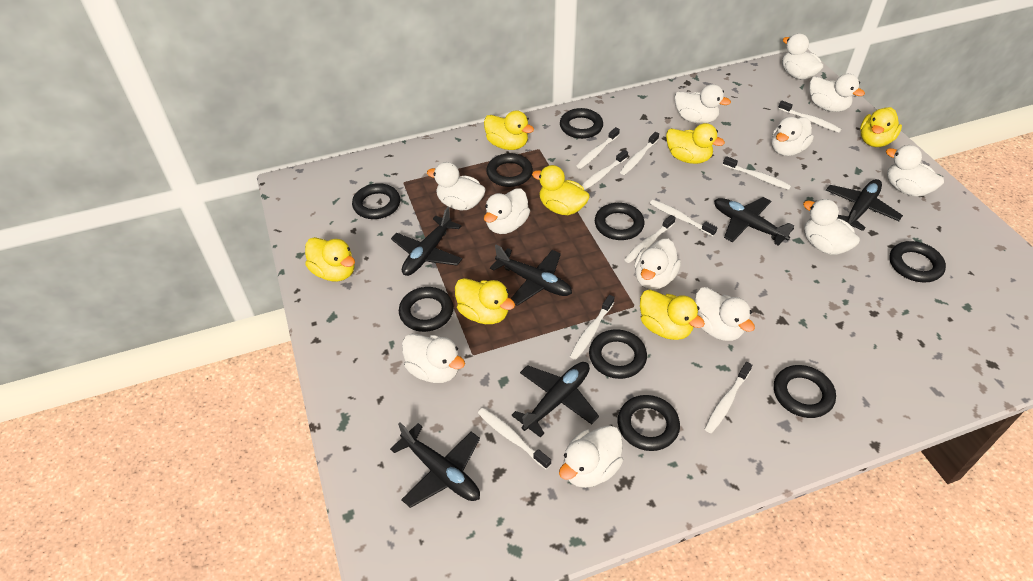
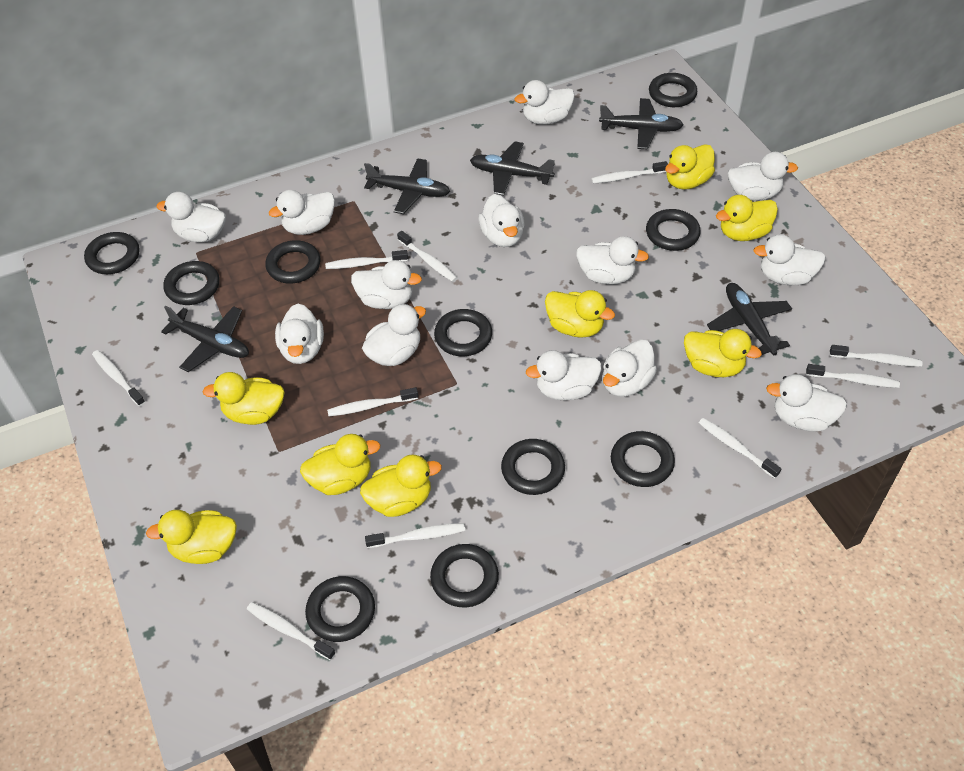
black plane: [390,422,480,508] [391,207,462,276] [490,245,572,306] [511,362,599,438] [714,197,794,246] [826,179,903,231] = 6 -> [161,306,249,372] [364,158,450,214] [470,141,555,196] [599,98,684,149] [707,283,792,355] = 5
black ring: [352,183,400,219] [399,287,454,332] [486,153,533,187] [560,108,603,139] [589,329,647,379] [595,203,644,240] [618,395,680,451] [774,365,836,418] [889,241,946,282] = 9 -> [84,232,139,274] [163,261,220,305] [265,240,321,284] [305,576,375,642] [430,544,499,608] [434,309,492,356] [501,439,565,495] [611,431,675,487] [646,209,701,251] [649,73,697,107] = 10
white duck: [402,334,465,383] [427,162,486,210] [484,188,530,234] [559,425,623,488] [634,239,681,290] [675,84,731,124] [694,287,755,341] [771,117,814,156] [782,33,823,80] [803,199,860,255] [809,74,865,112] [886,145,944,197] = 12 -> [157,192,226,242] [269,190,335,235] [275,304,324,364] [351,260,422,309] [362,304,426,366] [478,194,524,247] [515,80,575,125] [526,350,602,400] [576,236,649,285] [602,340,657,397] [728,152,798,201] [753,234,825,285] [766,374,847,432] = 13
yellow duck: [305,237,355,282] [455,278,515,324] [484,110,534,150] [532,165,590,215] [640,290,705,340] [666,123,725,164] [860,107,902,147] = 7 -> [146,510,237,564] [203,372,284,425] [300,434,380,495] [360,454,442,517] [545,290,615,338] [665,144,715,190] [684,329,762,377] [716,195,778,241] = 8

